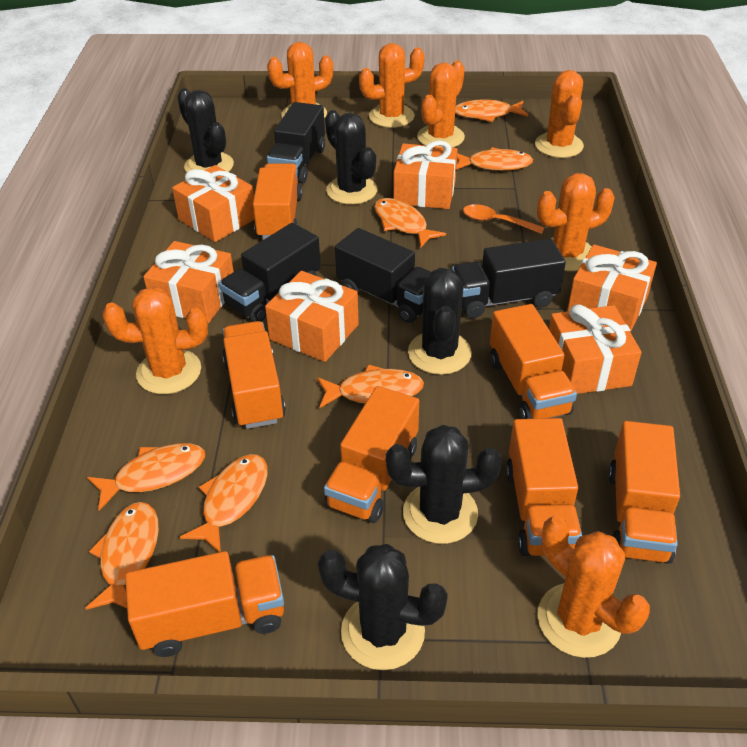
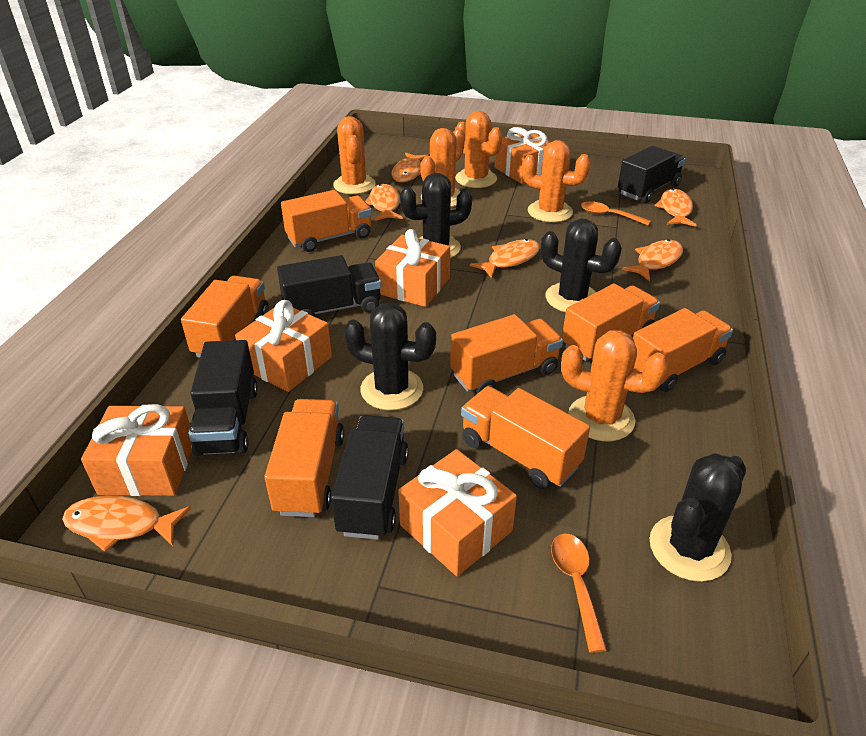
black cactus: [177,88,234,172] [318,544,448,670] [325,110,378,205] [386,425,502,544] [408,268,472,375] = 5 -> [344,303,436,410] [400,173,472,258] [541,218,622,312] [649,453,746,582] = 4
orange cactus: [103,287,208,394] [267,42,333,119] [359,43,425,128] [417,61,465,148] [535,70,584,158] [537,173,614,271] [538,516,650,658] = 7 -> [333,116,376,194] [420,128,465,207] [455,111,502,188] [522,140,591,222] [561,330,668,441] = 5
orange fish: [86,502,159,610] [87,443,205,511] [180,454,268,552] [317,365,424,408] [374,198,446,248] [455,100,528,122] [456,147,533,171] = 7 -> [62,495,191,552] [365,184,403,221] [392,152,428,182] [470,239,540,279] [622,239,683,281] [654,189,696,227] = 6
orange gift: [143,241,234,323] [172,165,255,242] [265,271,359,362] [393,140,458,209] [549,305,642,394] [567,244,657,332] = 6 -> [81,404,192,496] [235,300,332,392] [375,229,450,307] [398,449,517,576] [494,127,550,184] = 5
orange spoon: [463,204,545,234] = 1 -> [551,534,607,653] [581,201,651,225] = 2

